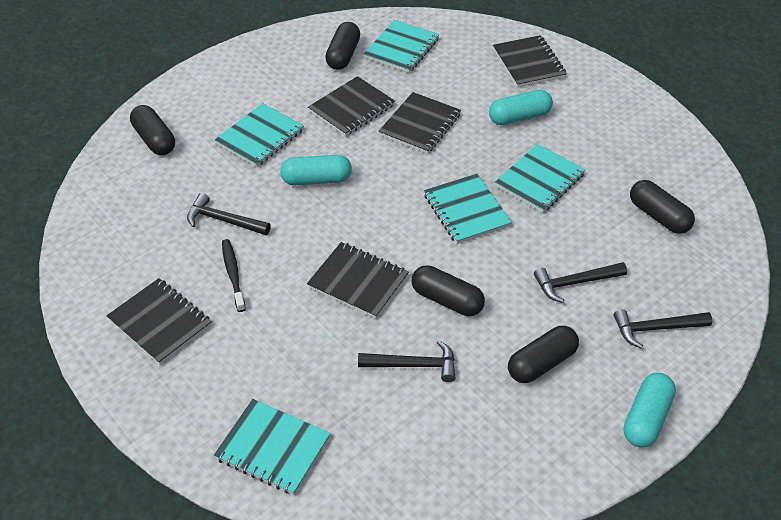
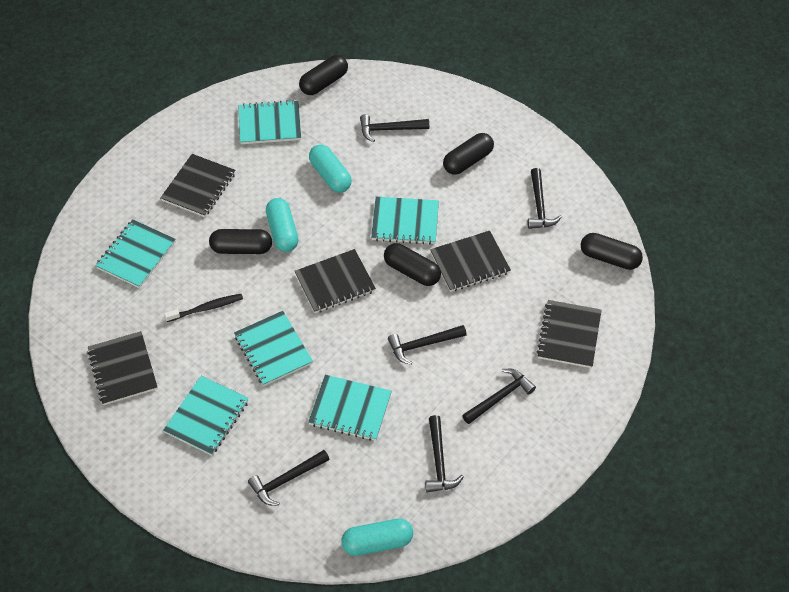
black hammer: [187,193,271,235] [358,340,455,382] [534,262,627,303] [613,309,712,348] = 4 -> [248,450,330,506] [360,114,429,142] [388,325,467,365] [425,415,464,492] [462,369,536,424] [527,168,562,229] = 6
turquoise notebook: [214,399,331,495] [215,103,304,167] [364,20,439,73] [424,174,512,244] [495,144,585,213] = 5 -> [95,220,176,288] [163,376,249,456] [234,311,313,386] [238,100,301,144] [308,375,392,441] [371,197,439,245] = 6

